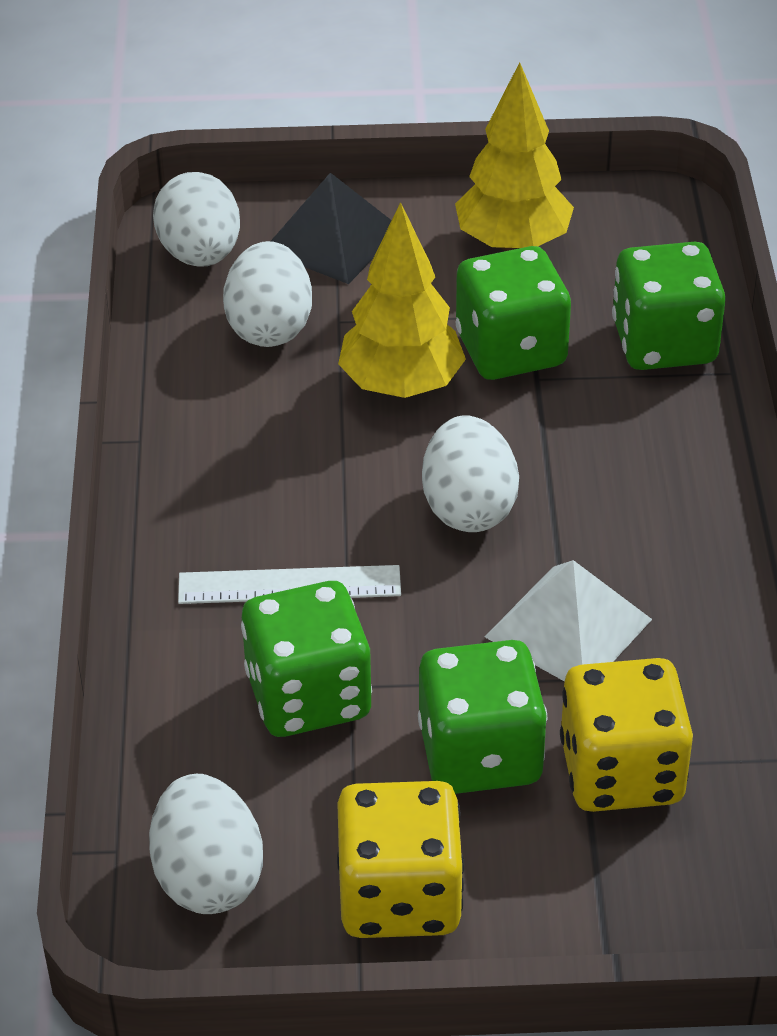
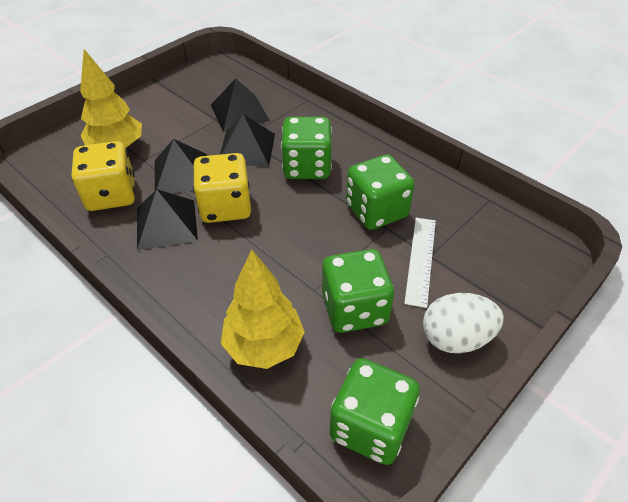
black pyramid: [271,173,392,284] = 1 -> [137,189,198,250] [155,139,207,193] [211,78,270,132] [220,114,275,166] = 4
white egg: [149,774,263,914] [153,172,240,267] [223,241,312,347] [422,415,519,532] = 4 -> [423,293,504,353] = 1
white pyramid: [485,560,652,682] = 1 -> none = 0

